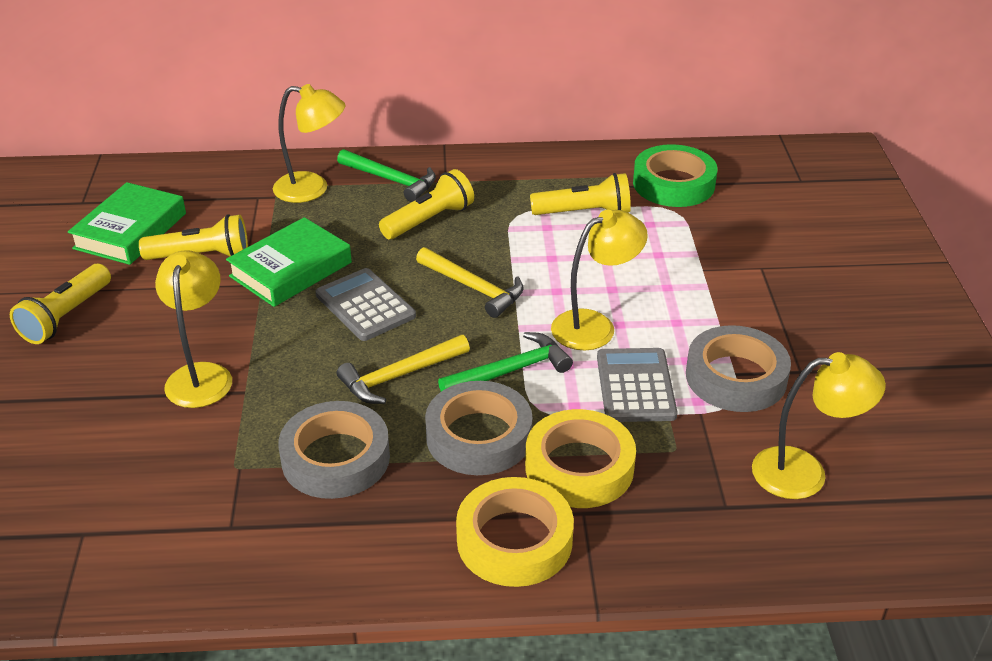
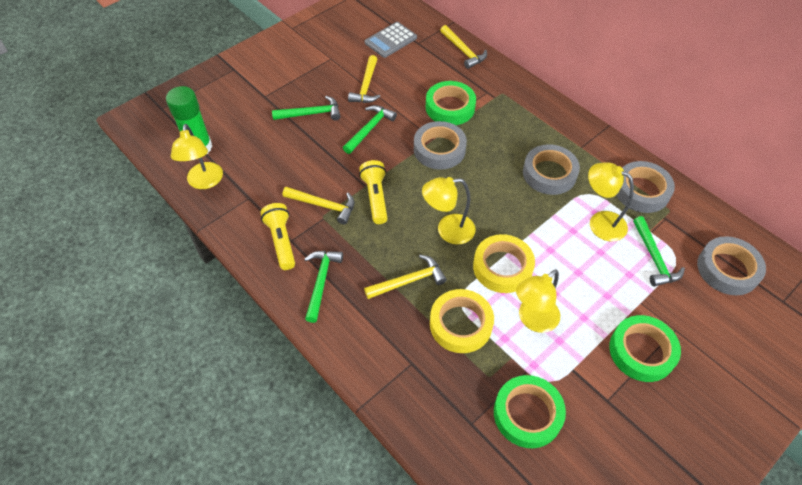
green book: [68,182,186,265] [226,217,352,307] = 2 -> none = 0
green glue stick: none = 0 -> [166,86,212,154] = 1
green hammer: [337,149,436,202] [438,332,573,391] = 2 -> [272,96,341,120] [304,251,343,323] [343,105,397,154] [633,216,685,286] = 4
green tape: [633,144,717,207] = 1 -> [426,81,476,125] [494,375,566,448] [609,315,681,382] = 3
grey calculator: [316,268,416,341] [597,348,677,422] = 2 -> [365,22,417,58] = 1
grey tape: [278,401,390,499] [425,381,533,475] [686,325,791,412] = 3 -> [414,121,467,170] [523,144,580,195] [616,161,675,213] [697,236,766,295] = 4
yellow flashlight: [10,264,111,344] [139,214,248,260] [379,169,474,239] [530,173,631,215] = 4 -> [261,203,295,270] [359,160,388,224] = 2
yellow hammer: [337,335,470,404] [416,247,524,318] = 2 -> [283,187,355,224] [348,55,380,103] [364,255,447,299] [440,25,487,69] = 4

